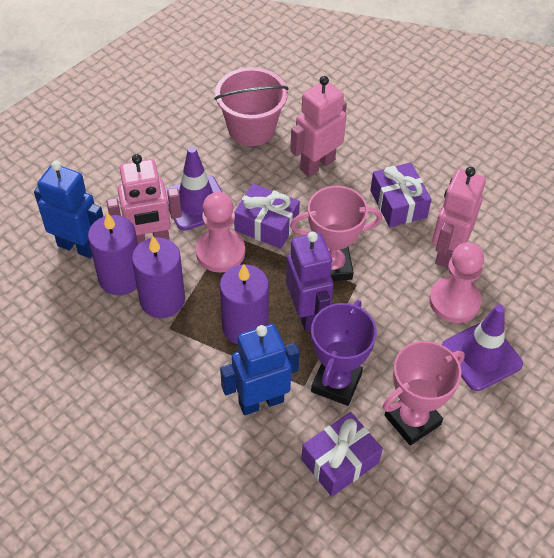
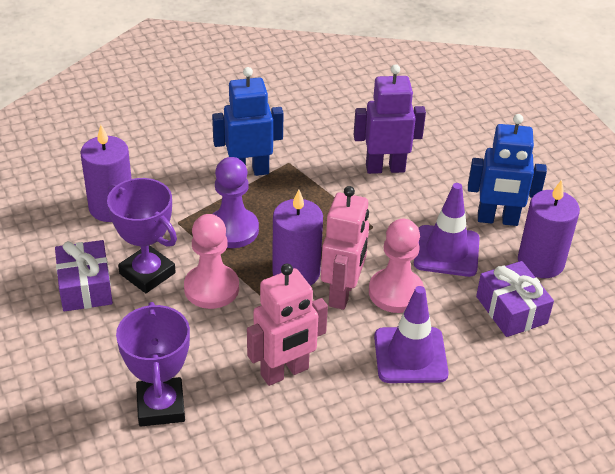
pink bucket: [214,67,289,146] = 1 -> none = 0
pink robot: [107,154,182,245] [290,76,347,177] [432,167,486,268] = 3 -> [247,264,328,386] [321,186,369,310] = 2
pink trophy: [290,186,382,281] [383,341,465,445] = 2 -> none = 0
purple gift: [234,183,300,249] [301,412,383,497] [370,162,432,227] = 3 -> [55,240,113,312] [476,261,554,337] = 2
purple pawn: none = 0 -> [213,157,259,248] = 1
purple trophy: [311,300,377,406] = 1 -> [107,178,177,293] [116,302,190,427] = 2

